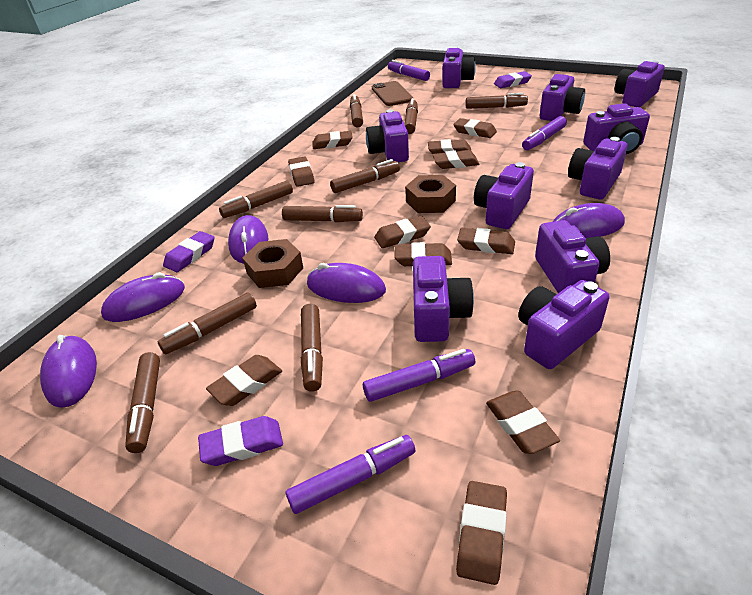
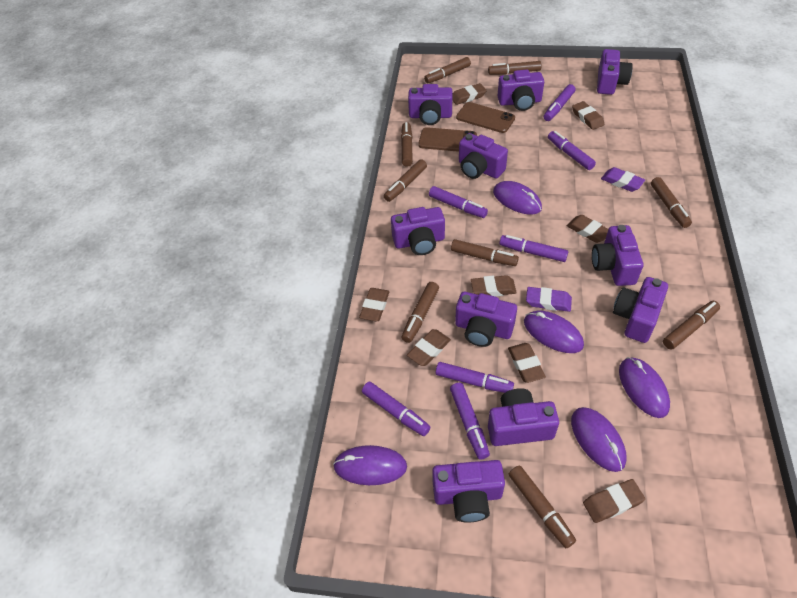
brown eraser: [206,355,282,406] [288,156,314,187] [312,131,353,149] [374,216,431,248] [394,242,452,266] [428,139,472,154] [432,150,480,169] [453,118,497,138] [456,481,507,585] [457,228,515,254] [486,391,560,454] = 11 -> [359,288,389,321] [407,329,451,366] [452,83,487,105] [471,275,517,297] [508,343,546,383] [567,215,608,243] [572,101,604,130] [583,479,645,523] = 8
brown nut: [243,239,303,288] [405,175,456,213] = 2 -> none = 0
brown phone: [372,81,414,106] = 1 -> [418,127,477,152] [456,102,515,133] = 2
purple eraser: [163,231,215,272] [198,416,283,466] [494,71,532,88] = 3 -> [526,287,572,312] [601,167,645,192] = 2
purple marker: [286,435,416,514] [363,349,475,402] [388,60,430,81] [522,116,567,150] = 4 -> [362,382,430,436] [429,186,488,218] [435,362,514,393] [450,383,490,460] [500,235,568,262] [544,84,575,121] [548,131,596,170] = 7

